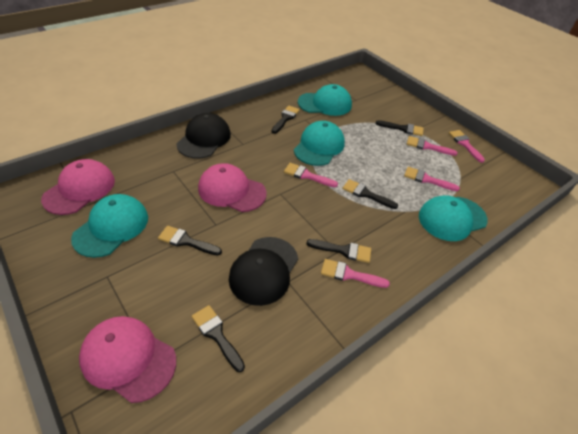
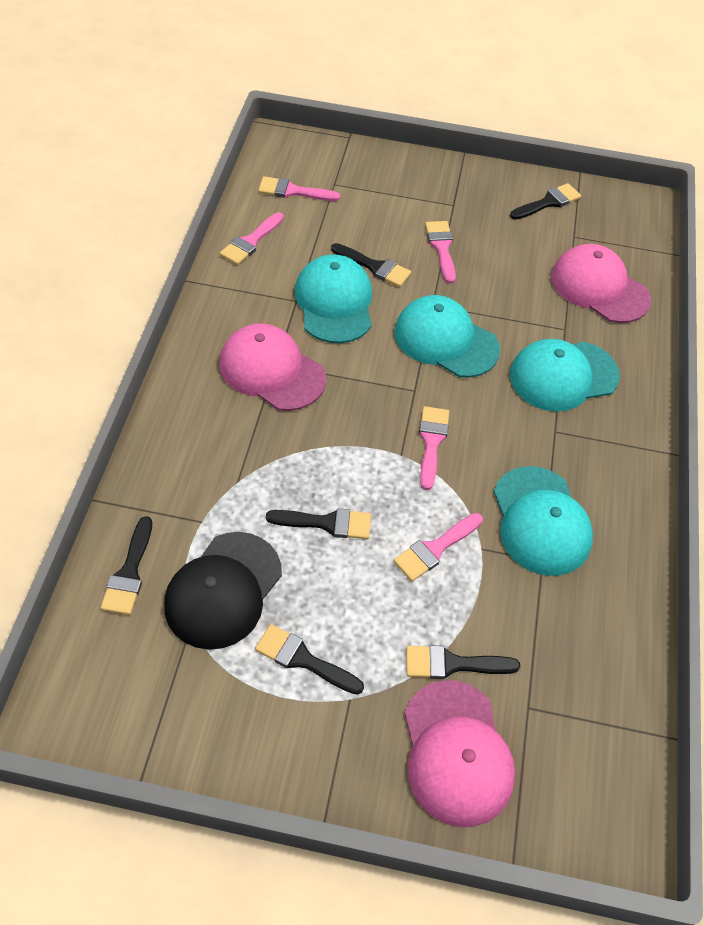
black cap: [177,113,231,159] [229,237,298,306] = 2 -> [164,532,282,650] = 1

